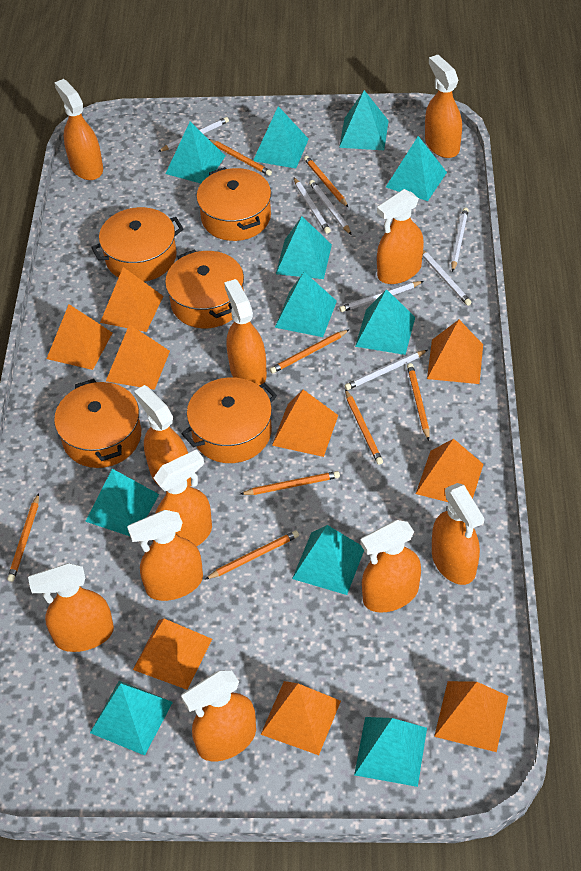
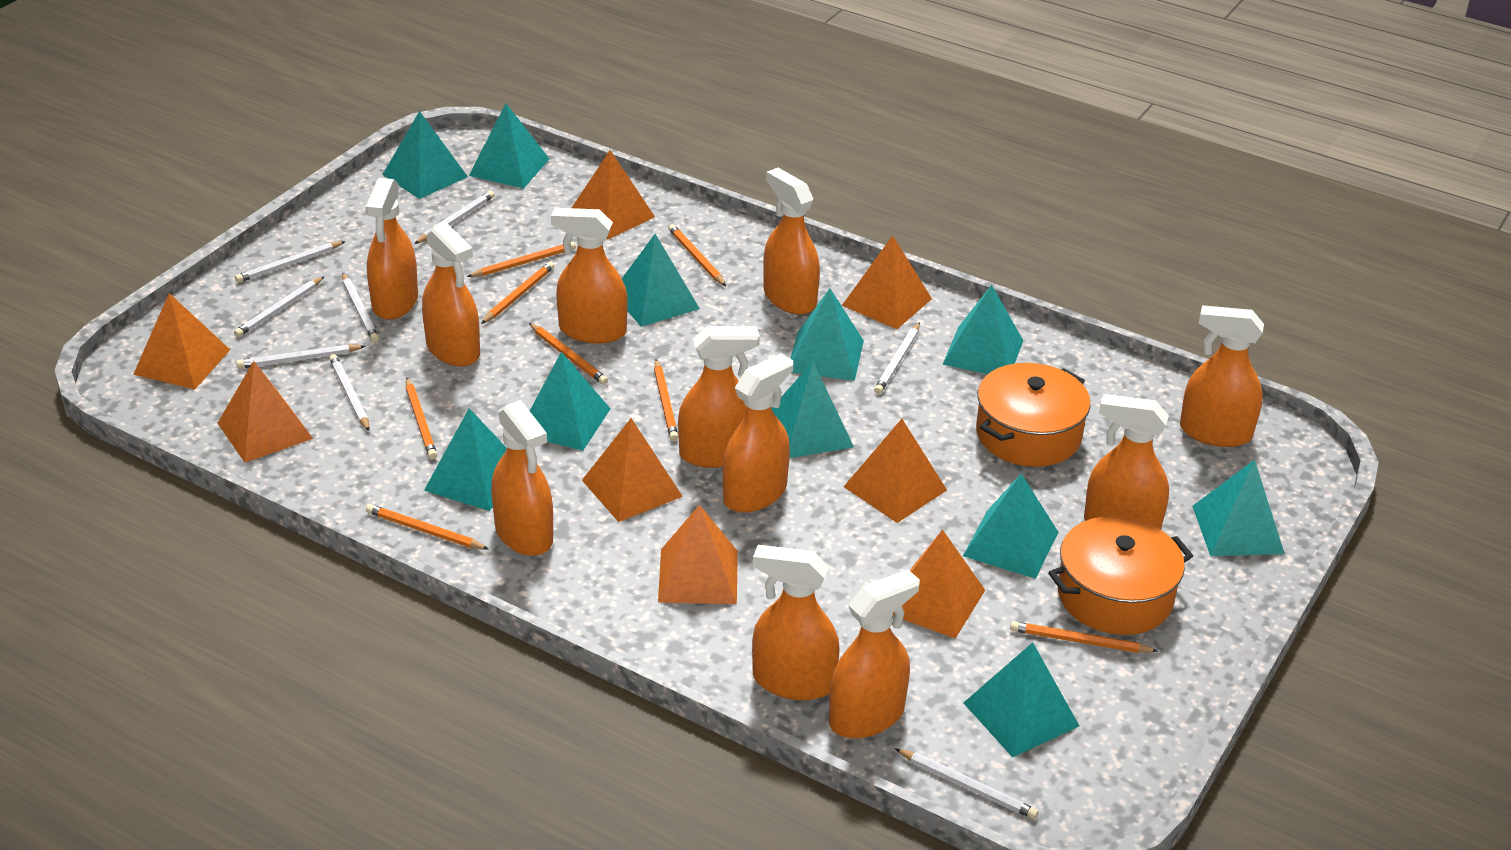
orange pot: [54,379,141,468] [91,207,184,282] [165,250,244,328] [181,377,277,463] [196,167,271,241] = 5 -> [976,363,1091,467] [1048,516,1193,635] = 2
orange pyramid: [47,304,112,370] [100,267,163,332] [106,324,170,390] [133,619,212,690] [260,681,341,755] [272,390,338,457] [416,439,484,502] [427,320,483,384] [434,681,508,752] = 9 -> [133,293,230,389] [218,361,313,463] [572,150,655,240] [582,418,683,522] [658,505,738,604] [842,235,932,329] [844,419,947,523] [893,529,985,639] = 8
white pencil: [158,117,229,152] [294,178,331,233] [309,180,352,235] [339,281,424,312] [344,350,428,390] [423,250,472,306] [451,208,469,272] = 7 -> [234,277,324,337] [235,241,345,283] [236,344,366,369] [329,354,370,431] [342,273,379,342] [414,191,495,244] [874,322,920,394] [895,748,1039,819] = 8

